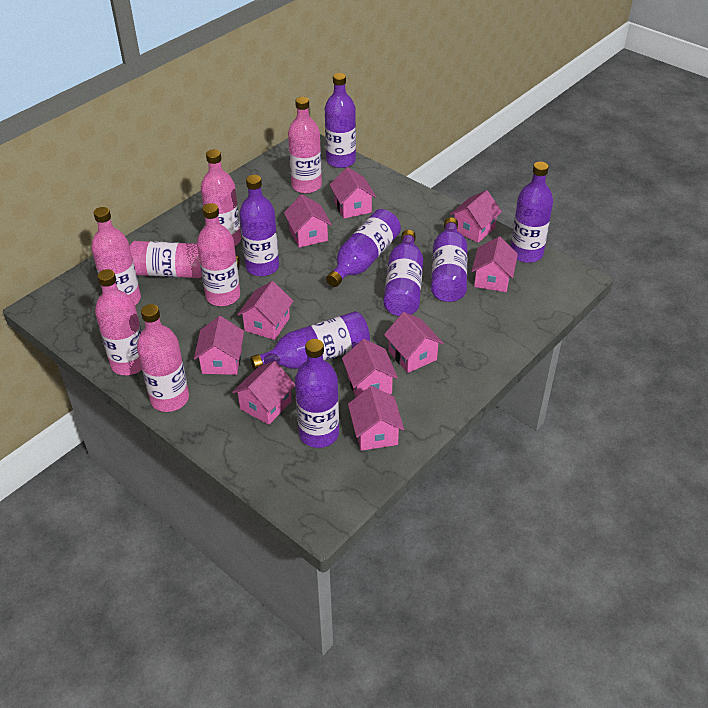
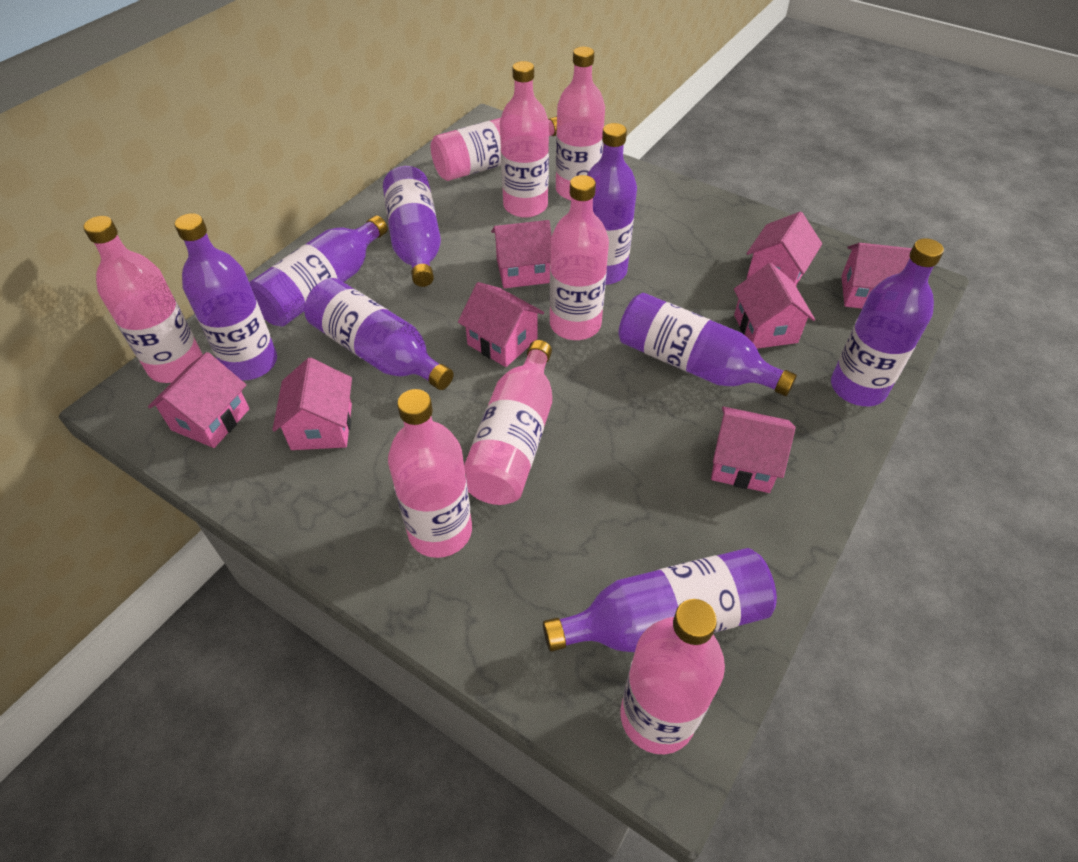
pink bottle: [91,207,141,305] [95,269,142,375] [129,241,240,278] [137,304,189,412] [197,203,240,306] [201,149,241,246] [288,97,322,194] = 7 -> [83,216,202,383] [388,389,472,558] [431,116,557,181] [464,340,552,505] [500,61,549,218] [550,175,609,340] [556,47,605,201] [620,599,725,754] = 8
pink house: [194,316,244,375] [232,361,295,425] [237,281,293,340] [284,194,332,248] [330,167,376,219] [342,339,398,397] [348,386,404,451] [384,312,443,373] [450,190,502,243] [472,237,518,292] = 10 -> [148,352,249,448] [272,357,352,450] [458,282,544,367] [491,220,552,289] [711,407,795,493] [734,263,815,349] [747,212,822,286] [841,243,912,309] = 8

